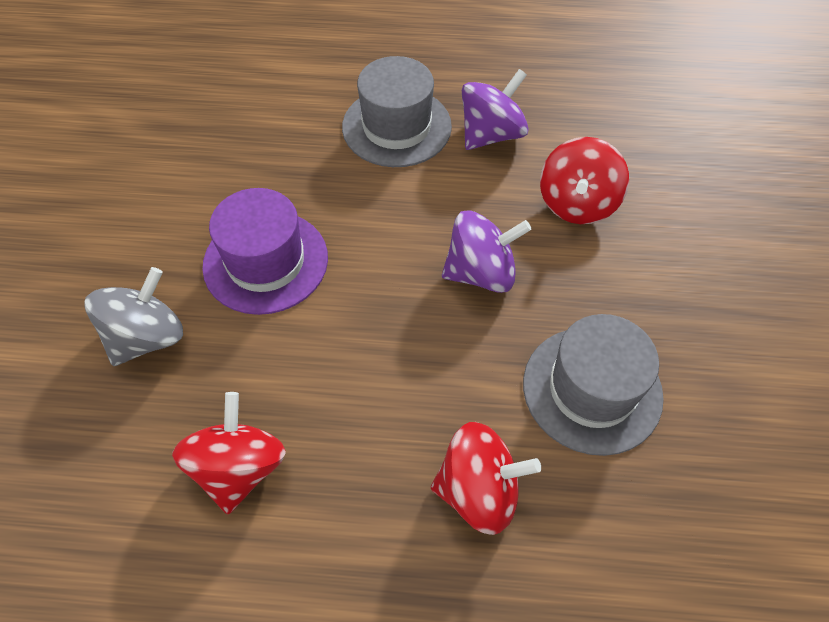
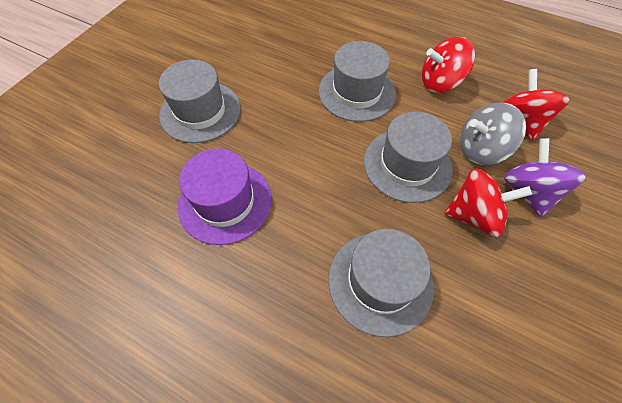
grey hat: [342,56,452,167] [523,314,664,456] = 2 -> [159,60,241,143] [318,41,396,122] [328,229,434,337] [364,112,453,203] = 4
purple spinning top: [442,210,531,293] [462,69,529,150] = 2 -> [504,138,586,217] = 1

